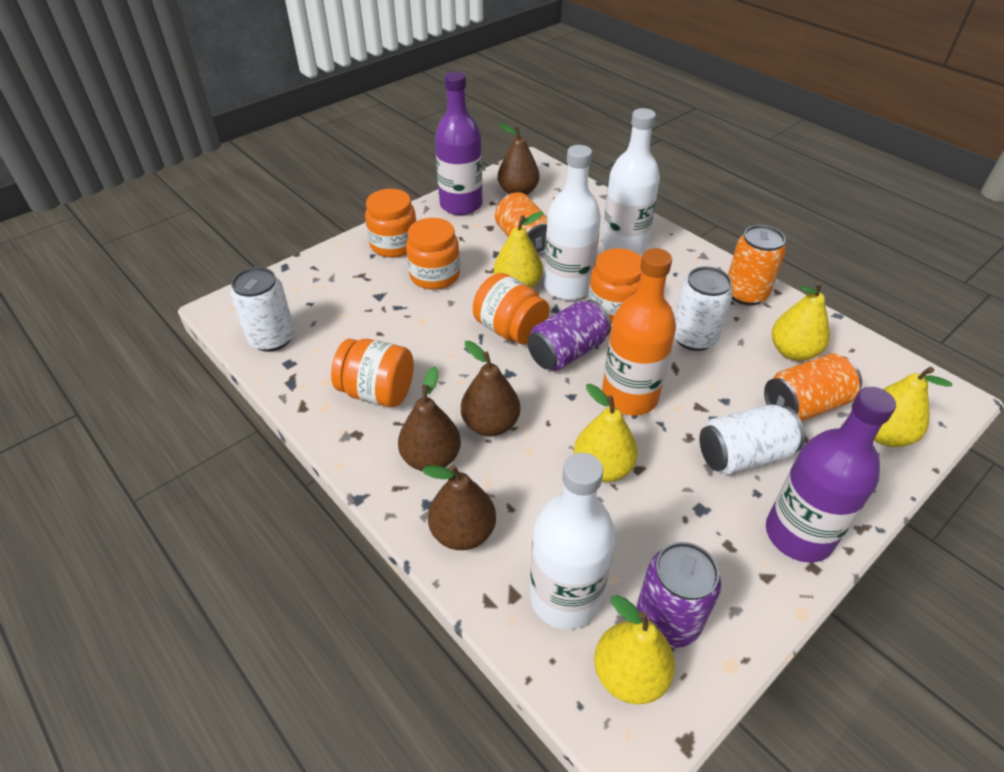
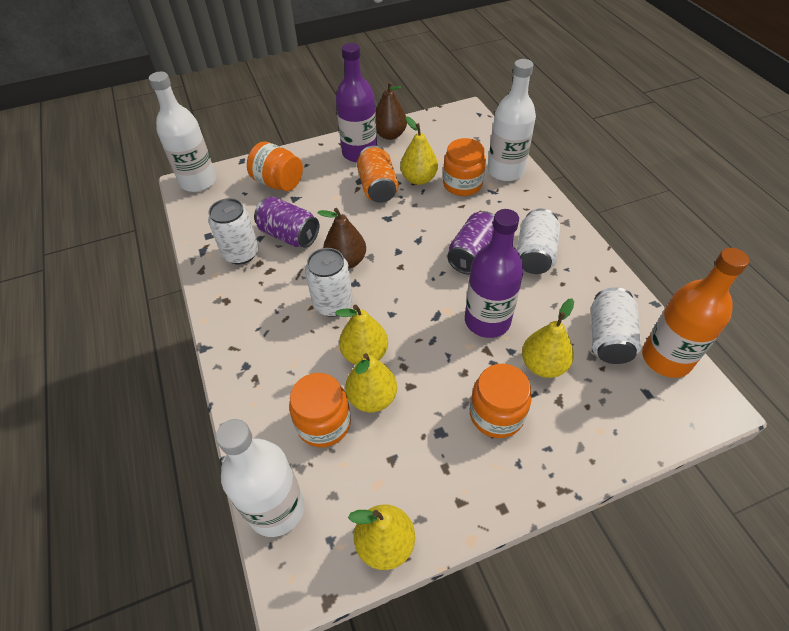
brown pear: [398,366,461,471] [422,464,496,550] [461,341,520,436] [498,123,540,195] = 4 -> [317,208,366,269] [376,82,407,140] = 2
orange can: [495,192,547,255] [728,225,786,306] [764,353,862,422] = 3 -> [357,146,399,203] = 1
orange jar: [331,339,414,407] [365,189,416,257] [406,218,460,290] [473,273,549,345] [588,248,642,323] = 5 -> [247,141,303,191] [289,373,351,447] [443,138,486,196] [470,364,532,438] = 4
white can: [230,267,295,352] [674,266,733,351] [699,404,805,475] = 3 -> [208,198,259,264] [305,248,353,317] [517,209,560,274] [591,287,642,364] = 4

